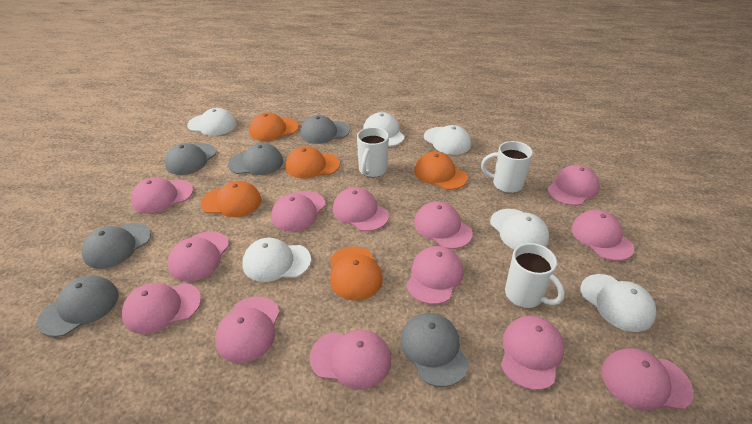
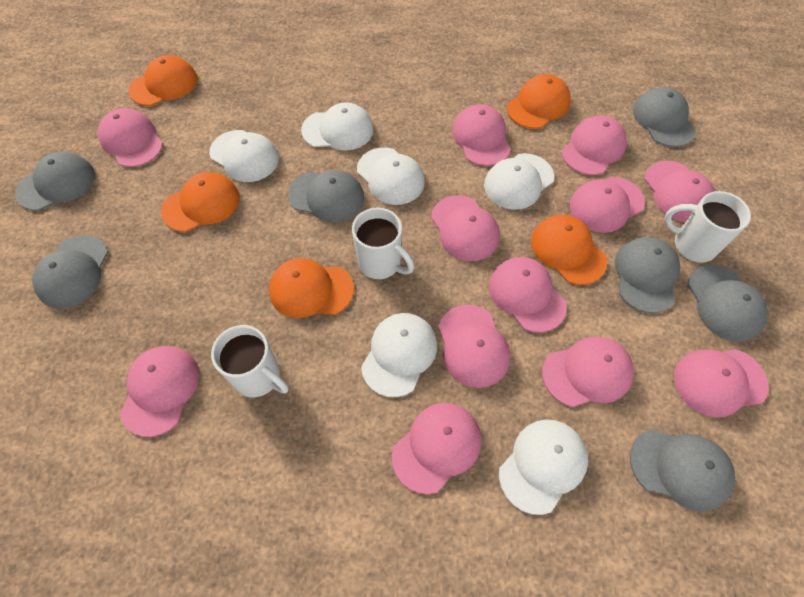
grey cap: [37,276,119,337] [82,223,151,269] [165,143,216,175] [228,143,283,175] [300,115,350,144] [400,313,469,387] = 6 -> [15,152,95,211] [32,235,108,308] [288,170,364,223] [615,237,680,313] [630,429,735,511] [633,87,696,147] [688,264,768,342] = 7
pink cap: [122,283,201,334] [131,178,193,214] [168,231,229,282] [215,296,280,363] [271,191,325,232] [310,330,391,389] [333,187,389,231] [406,246,463,304] [414,201,473,249] [501,316,564,390] [547,165,599,206] [571,210,634,261] [601,348,694,411] = 13 -> [98,108,163,167] [120,346,199,437] [392,403,482,494] [431,195,500,261] [438,305,510,388] [452,104,511,166] [489,257,567,333] [542,337,634,407] [562,116,627,175] [570,177,645,233] [644,161,715,222] [674,349,769,418] = 12

